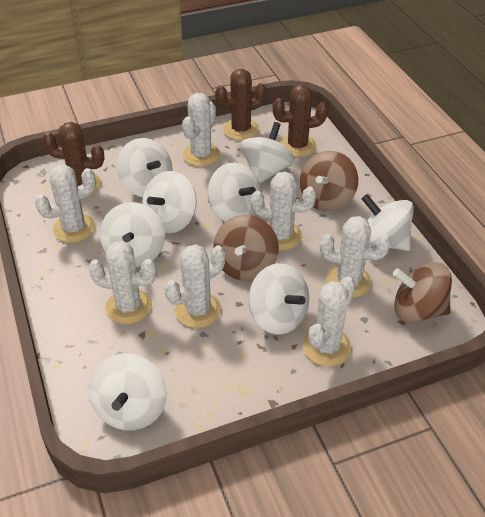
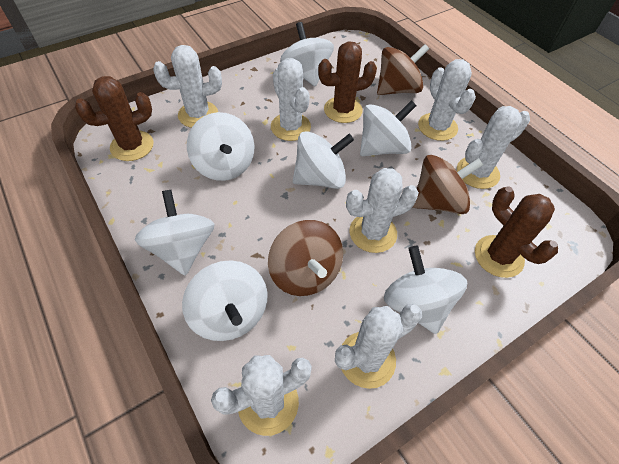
white spinning top: [89,353,167,430] [100,202,165,267] [117,138,172,197] [142,171,197,234] [208,163,262,222] [240,122,295,184] [249,263,309,334] [362,194,414,251] = 8 -> [135,190,215,276] [182,260,267,341] [187,112,254,181] [280,22,334,87] [293,131,354,189] [360,100,416,156] [384,246,467,334] = 7

